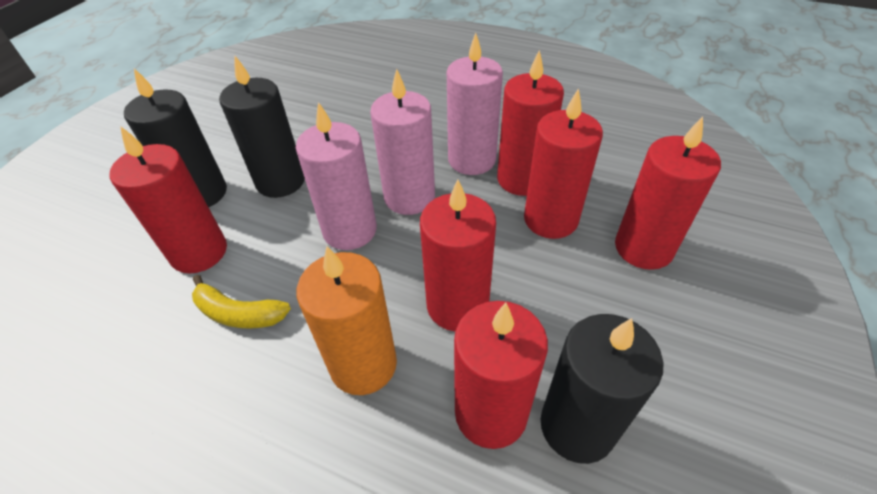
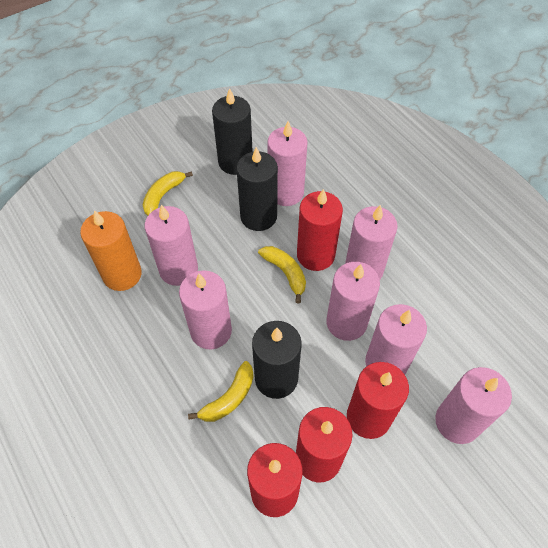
pink candle: [296,102,377,250] [370,69,435,215] [447,33,503,175] = 3 -> [145,205,198,286] [179,270,232,349] [267,121,308,206] [326,262,380,341] [345,205,398,279] [365,304,427,375] [435,367,512,444] = 7
red candle: [109,126,227,273] [420,180,496,331] [454,301,548,449] [497,50,564,196] [524,88,603,239] [615,116,721,270] = 6 -> [247,443,302,517] [296,407,352,482] [297,189,343,271] [347,362,409,439] = 4
yellow banana: [192,275,291,329] = 1 -> [143,171,193,216] [188,361,254,422] [258,246,306,303] = 3

